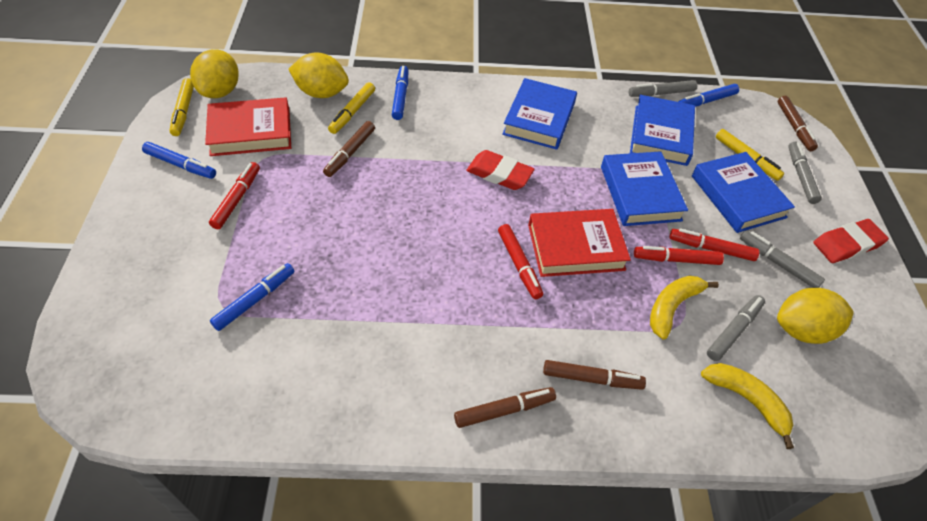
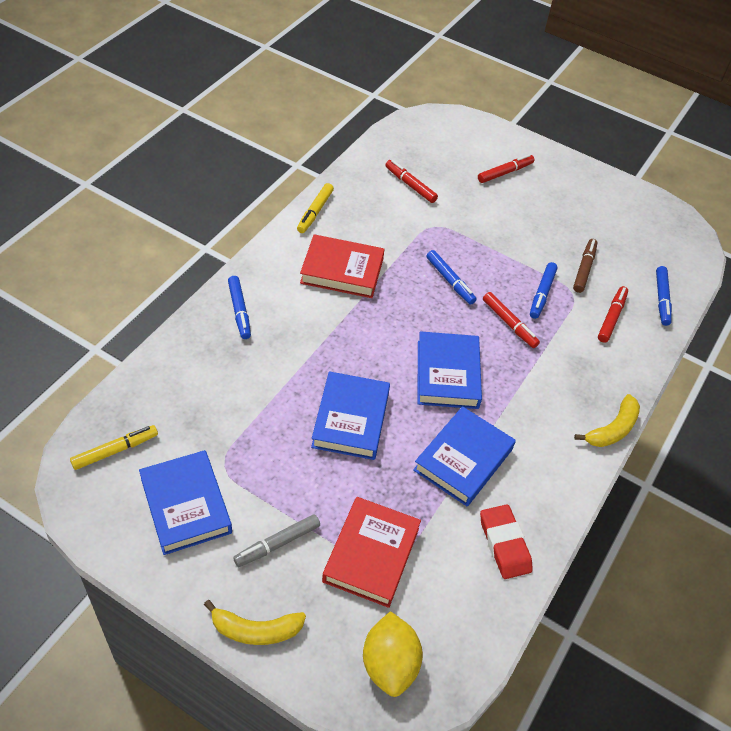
brown marker: [323,121,375,177] [454,387,556,428] [543,360,646,390] [778,96,818,151] = 4 -> [573,239,598,293] = 1
grey marker: [629,80,697,97] [707,295,765,361] [740,230,825,288] [788,142,822,204] = 4 -> [233,514,320,567] = 1
red eraser: [466,150,535,190] [813,219,889,263] = 2 -> [480,504,533,579] = 1
yellow lemon: [190,49,239,98] [288,52,349,98] [777,288,854,344] = 3 -> [363,611,423,697] = 1
yellow marker: [169,78,194,136] [328,82,375,134] [716,129,784,181] = 3 -> [70,425,158,470] [297,183,334,233] = 2

